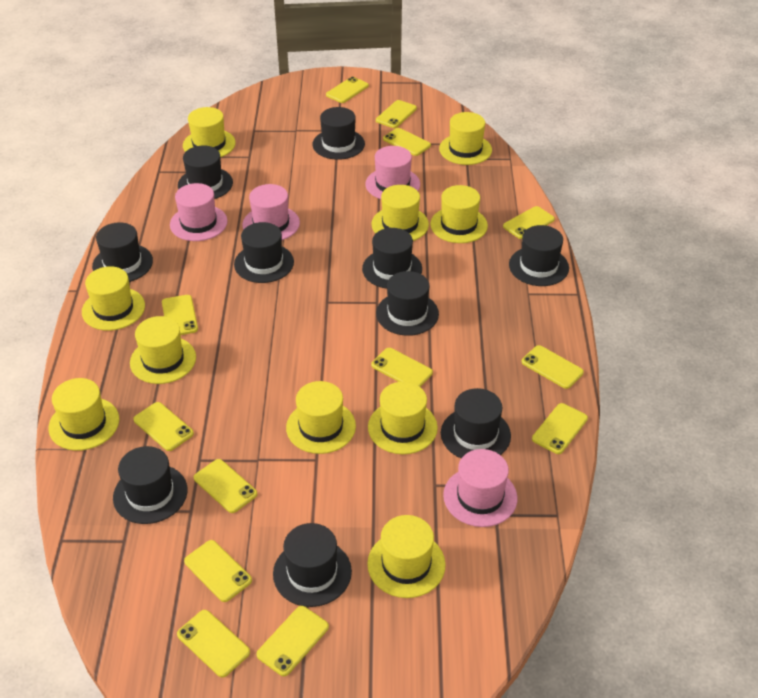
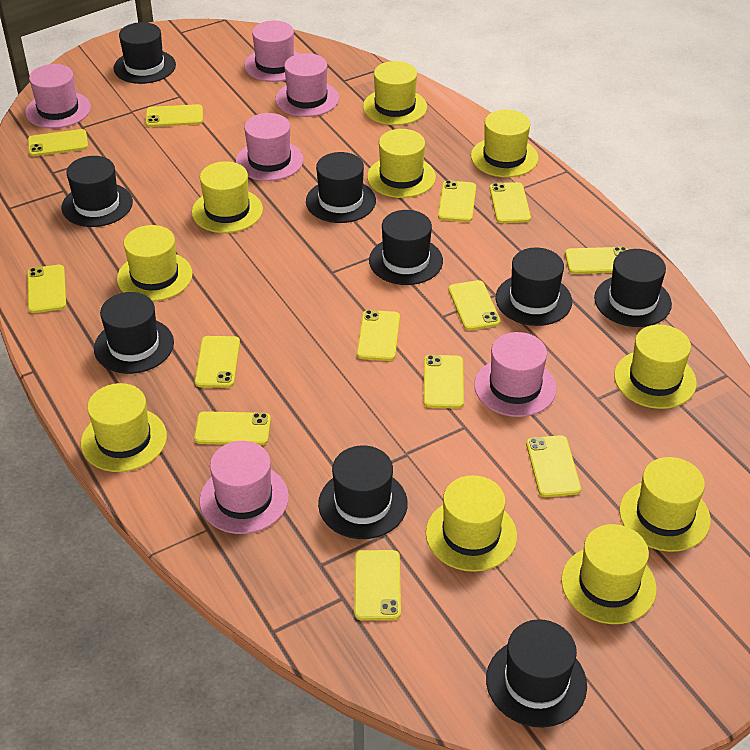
black hat: [92,222,153,282] [113,446,187,524] [178,145,233,199] [234,222,294,283] [273,523,352,607] [312,107,365,160] [362,228,422,289] [376,271,439,336] [441,388,511,458] [509,225,569,286] = 10 -> [61,156,133,227] [94,292,174,374] [114,22,176,84] [306,152,376,223] [318,445,408,539] [369,210,443,285] [486,619,587,727] [496,247,572,326] [594,249,672,327] = 9
pink hat: [170,183,228,241] [242,184,300,240] [365,146,420,199] [443,449,518,527] = 4 -> [25,64,91,128] [199,441,289,534] [236,113,304,181] [244,21,300,82] [275,53,339,117] [474,332,557,417] = 6

